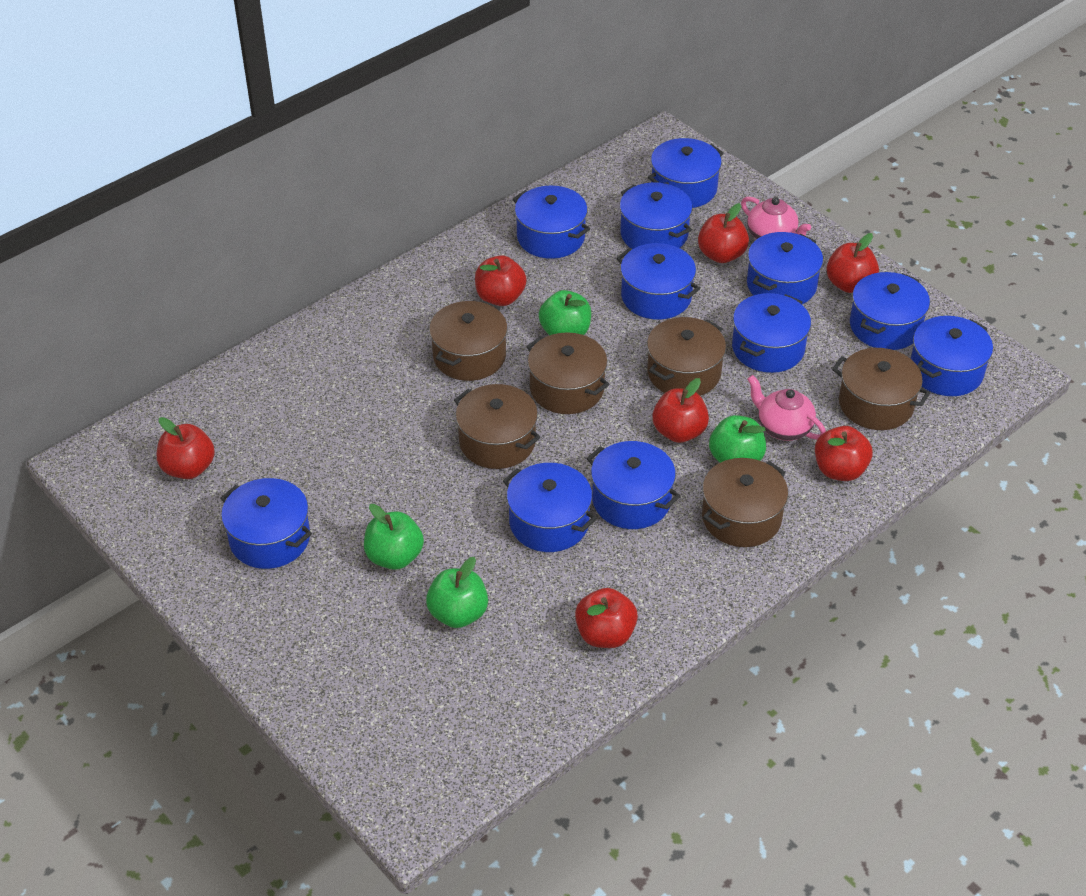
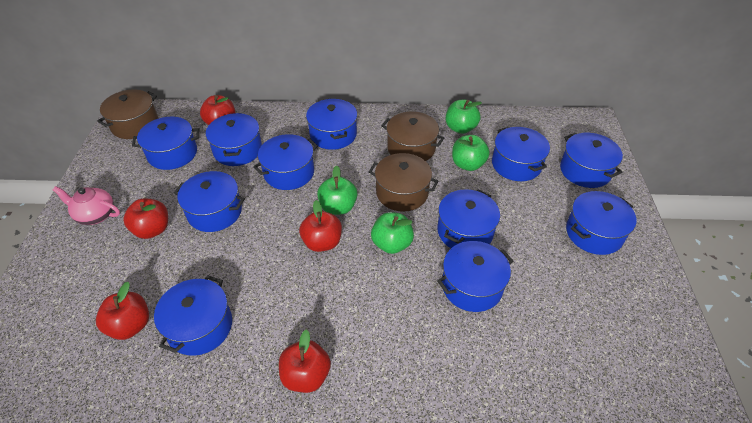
brown pot: [429,301,507,381] [454,384,541,469] [526,332,610,414] [647,317,726,396] [702,458,788,547] [832,348,930,430] = 6 -> [97,90,158,139] [369,153,438,212] [381,112,444,161] = 3
pink teapot: [741,197,811,239] [747,375,826,441] = 2 -> [53,186,120,225] = 1
red apple: [157,417,215,479] [475,255,527,306] [575,588,638,648] [652,378,709,443] [698,203,749,263] [815,426,873,481] [827,233,879,293] = 7 -> [96,282,149,340] [123,199,168,239] [200,95,235,125] [279,330,331,393] [299,200,342,252] = 5

